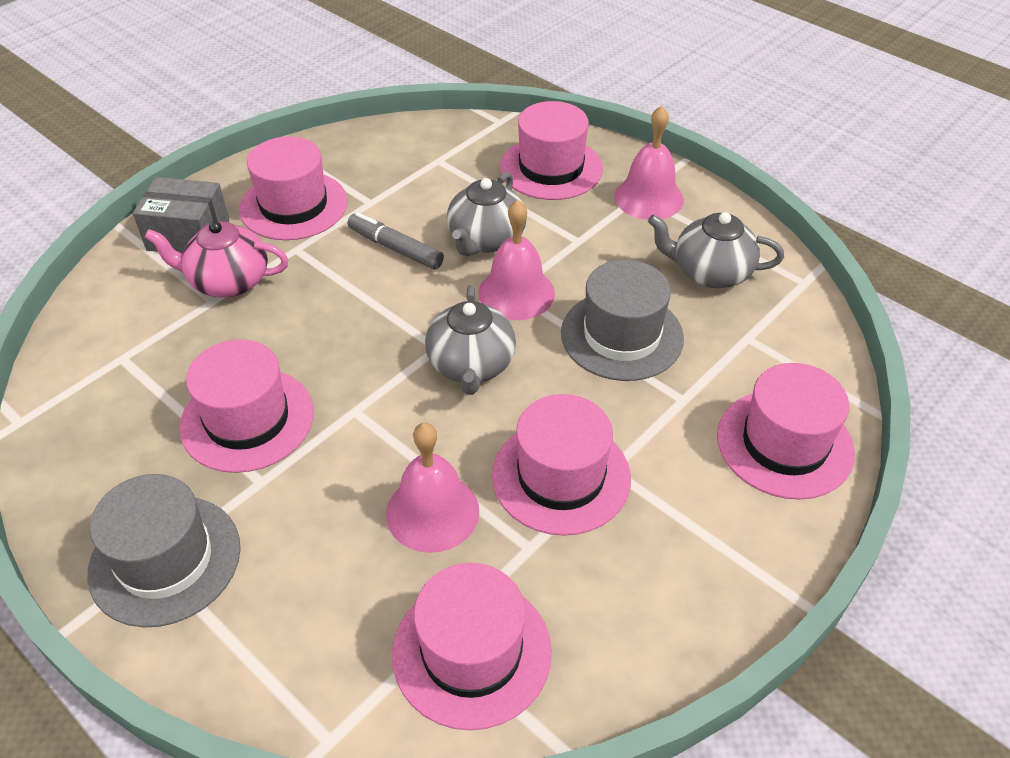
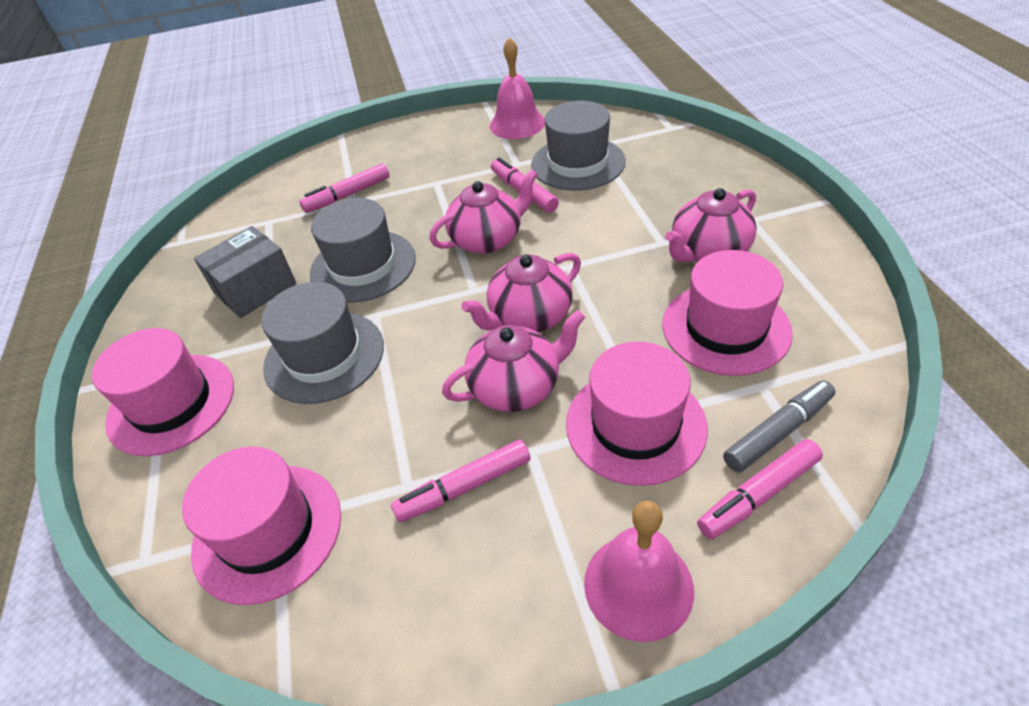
grey hat: [87,474,240,627] [561,260,684,381] = 2 -> [261,282,384,404] [310,198,416,303] [531,101,626,191] = 3
grey teapot: [425,285,516,395] [447,172,527,256] [648,212,784,288] = 3 -> none = 0
pink bell: [386,423,479,553] [478,200,555,320] [614,106,684,220] = 3 -> [490,37,545,139] [584,501,694,642] = 2
pink hat: [179,340,314,473] [239,136,348,240] [392,563,552,730] [492,394,631,536] [500,101,603,200] [717,363,855,499] = 6 -> [92,328,234,456] [182,446,341,605] [566,342,708,486] [662,250,793,376] = 4
pink marker: none = 0 -> [299,163,390,213] [391,439,530,522] [491,157,559,213] [697,439,823,539] = 4
pink teapot: [145,221,289,298] = 1 -> [429,169,538,254] [442,310,585,412] [461,253,581,332] [665,188,757,262] = 4

